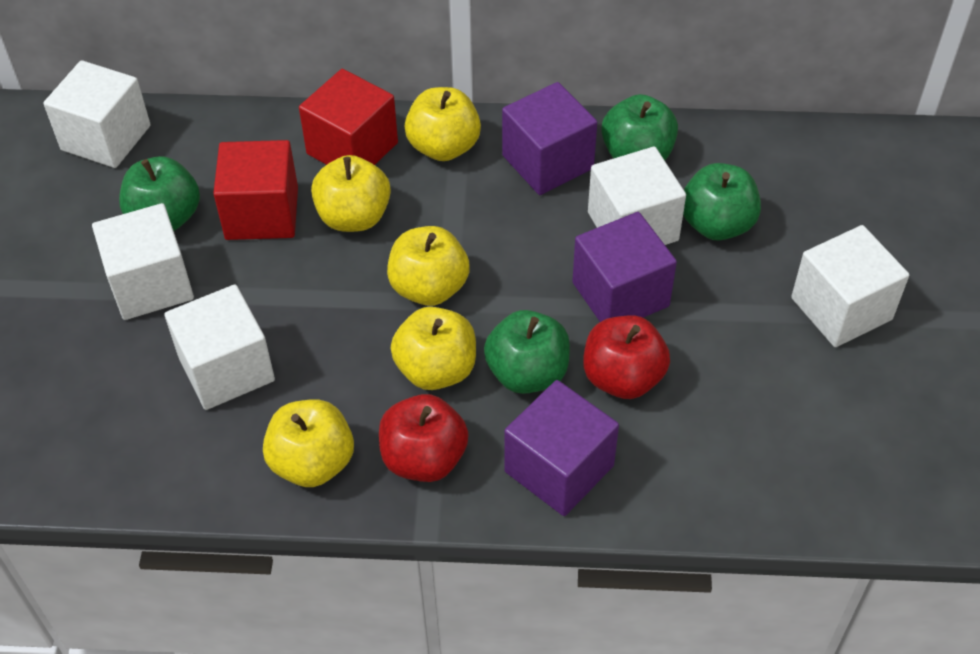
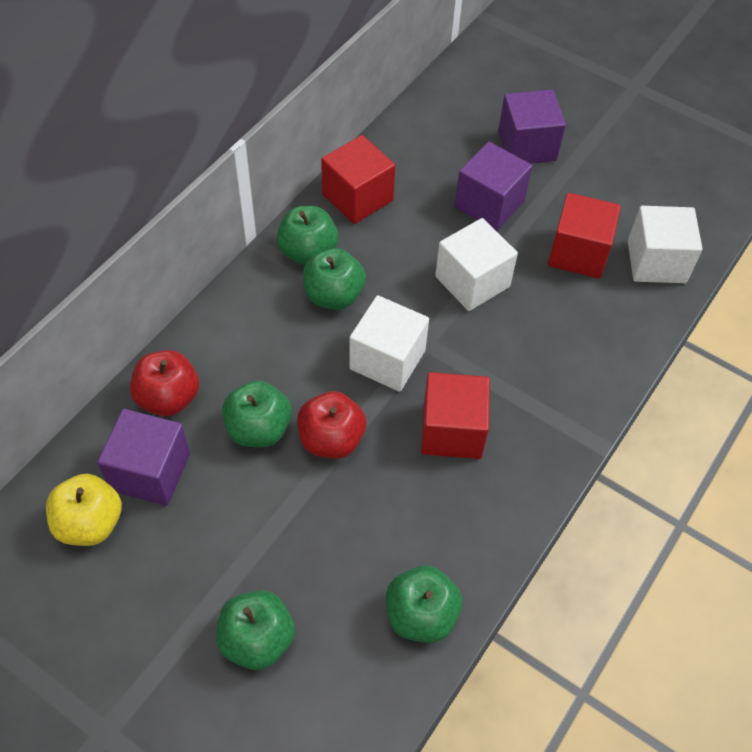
green apple: [119,156,200,231] [484,310,570,394] [601,94,678,160] [683,163,761,240] = 4 -> [216,590,295,670] [222,380,292,447] [277,206,339,265] [303,248,366,310] [386,565,462,643] = 5
red cube: [213,140,298,240] [299,69,398,165] = 2 -> [321,135,396,224] [421,372,490,459] [548,193,621,279] = 3
white cube: [43,60,151,168] [92,203,194,320] [164,284,275,410] [588,147,686,245] [791,225,909,347] = 5 -> [349,295,429,392] [435,218,518,311] [628,206,703,283] = 3
yellow apple: [263,399,354,487] [311,155,391,232] [387,226,470,306] [391,307,476,390] [405,87,481,161] = 5 -> [46,474,122,546] = 1

